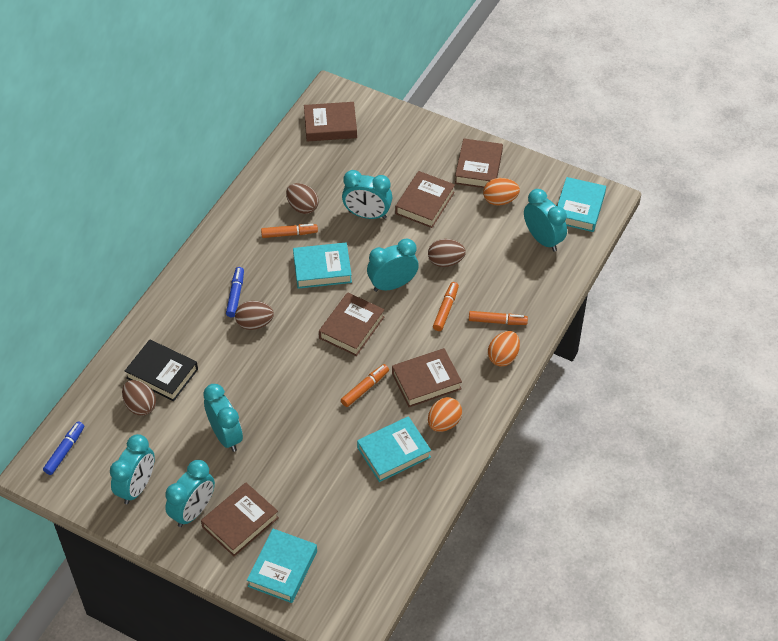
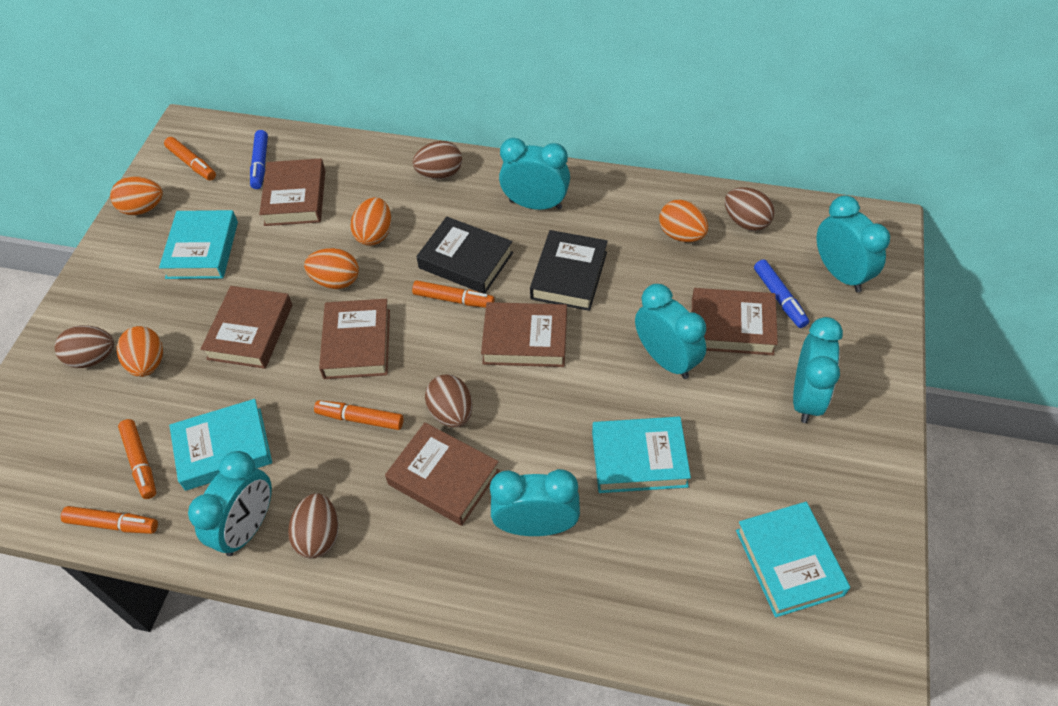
black book: [125,339,198,401] = 1 -> [416,217,513,294] [530,230,608,311] = 2
brown egg: [122,380,156,416] [235,301,274,330] [286,183,319,214] [428,239,466,267] = 4 -> [55,325,114,368] [288,493,339,558] [412,141,462,179] [425,374,472,428] [725,188,775,231] = 5
orange egg: [428,397,462,432] [483,178,520,206] [488,331,520,366] = 3 -> [110,177,163,215] [117,326,163,377] [304,248,359,289] [350,197,391,246] [659,200,708,242] = 5
orange marker: [261,224,318,238] [341,364,389,407] [433,282,459,331] [469,311,528,325] = 4 -> [61,506,158,534] [118,419,156,499] [164,137,216,181] [314,400,404,430] [412,280,495,308] = 5

